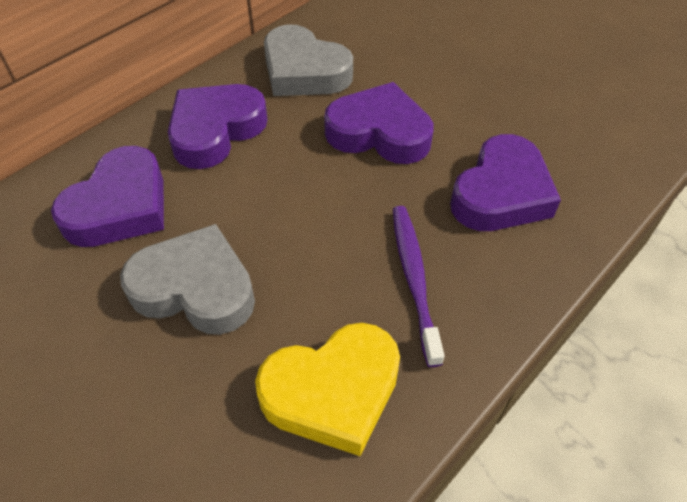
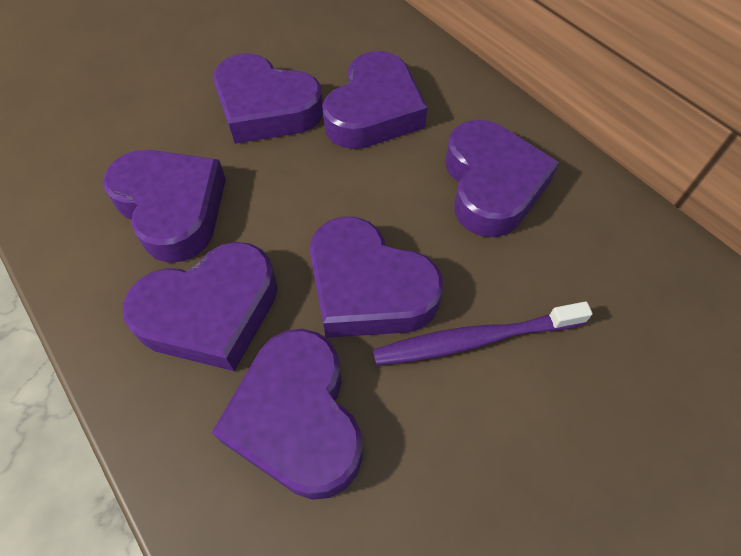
grey heart: [120,224,255,335] [264,24,353,96] = 2 -> none = 0
purple heart: [51,146,164,247] [168,84,268,169] [324,82,433,164] [450,134,561,231] = 4 -> [103,150,226,263] [122,242,278,371] [212,329,363,500] [213,53,323,144] [310,217,443,338] [322,51,427,149] [445,120,559,237] = 7
yellow heart: [255,323,400,456] = 1 -> none = 0

